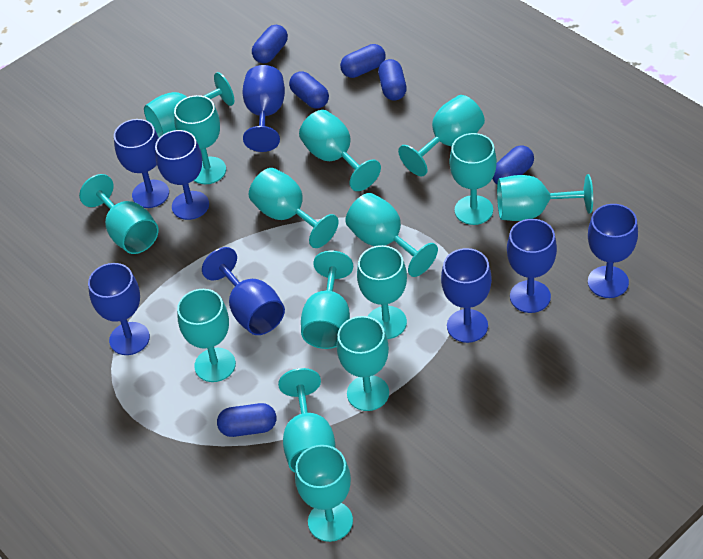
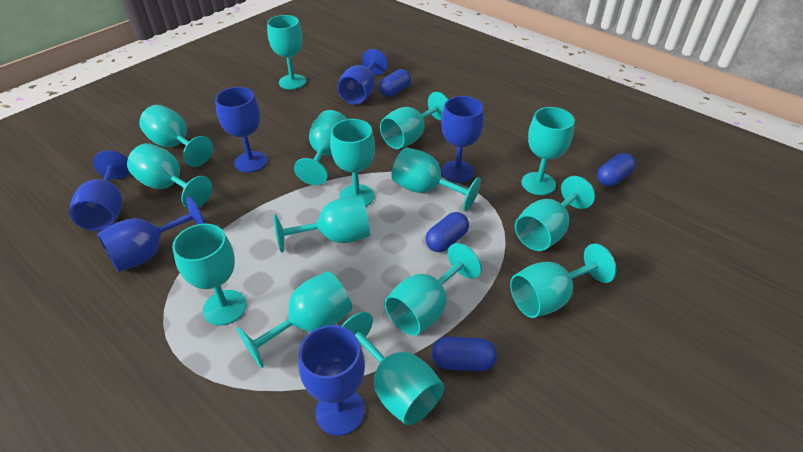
blue capsule: [217,403,276,437] [252,25,288,63] [289,71,329,109] [340,44,386,78] [378,59,407,101] [493,145,534,184] = 6 -> [379,69,411,97] [426,212,469,252] [432,337,497,371] [597,153,635,186] = 4
blue goblet: [88,263,150,355] [114,119,169,208] [155,130,209,220] [202,247,285,335] [242,65,285,152] [441,248,492,343] [507,219,557,313] [588,204,638,298] = 8 -> [69,150,130,231] [97,197,205,272] [215,87,268,173] [298,325,365,436] [337,49,388,105] [441,96,484,183] = 6

